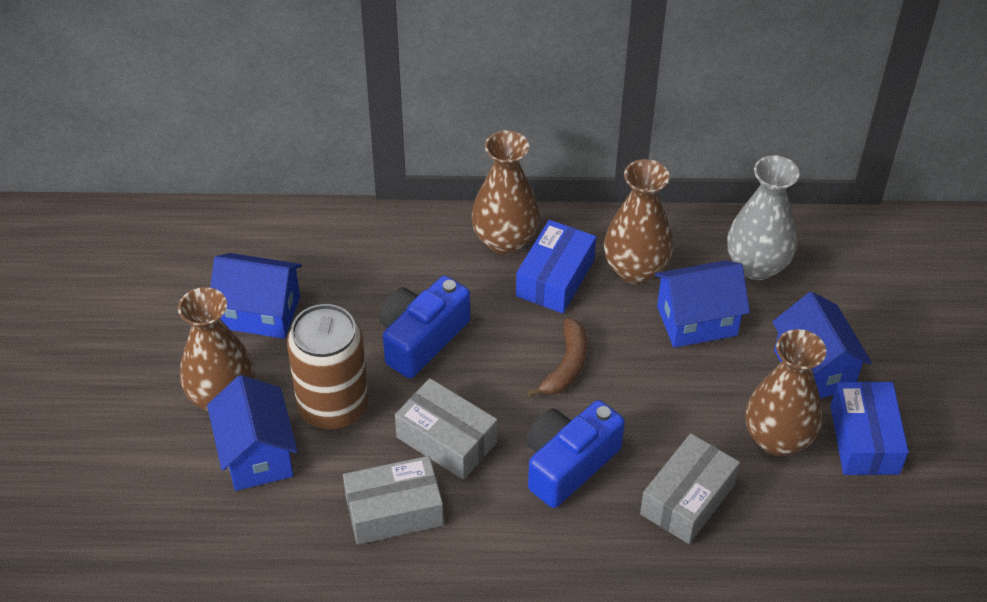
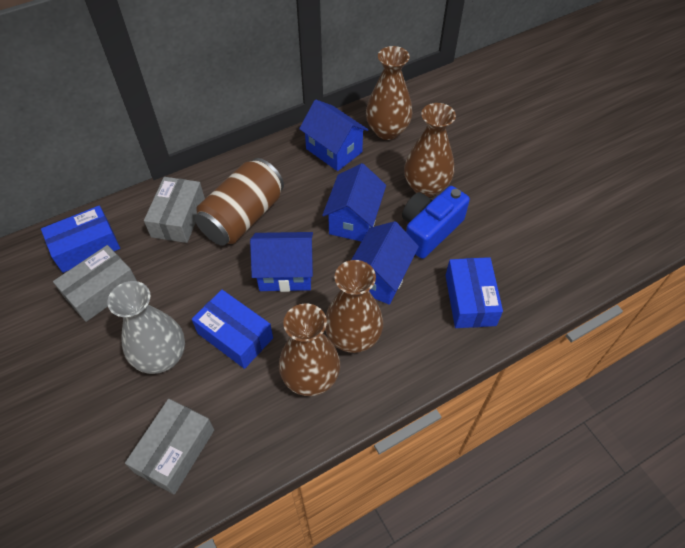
blue box: [516,220,596,313] [830,381,909,475] = 2 -> [41,206,120,273] [192,290,273,369] [445,257,503,328] = 3
blue camera: [379,276,470,378] [526,400,625,508] = 2 -> [402,186,470,259] = 1
brown banana: [527,318,587,397] = 1 -> none = 0

